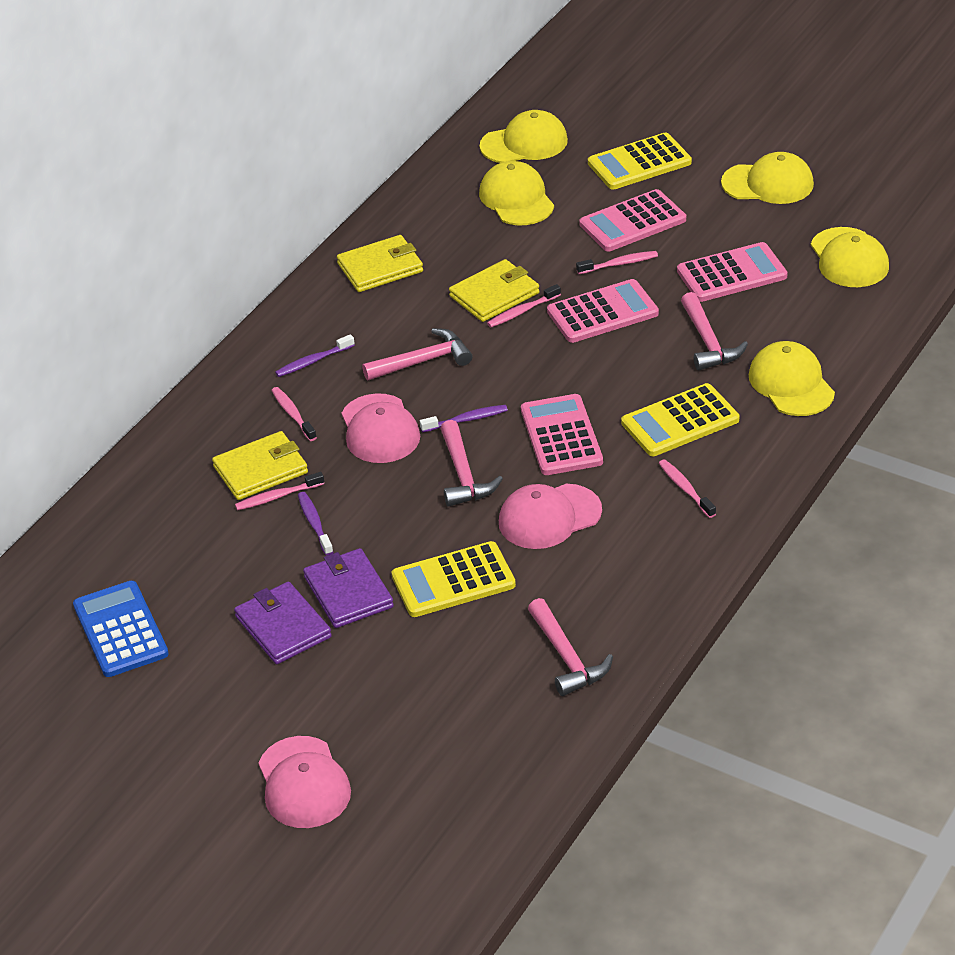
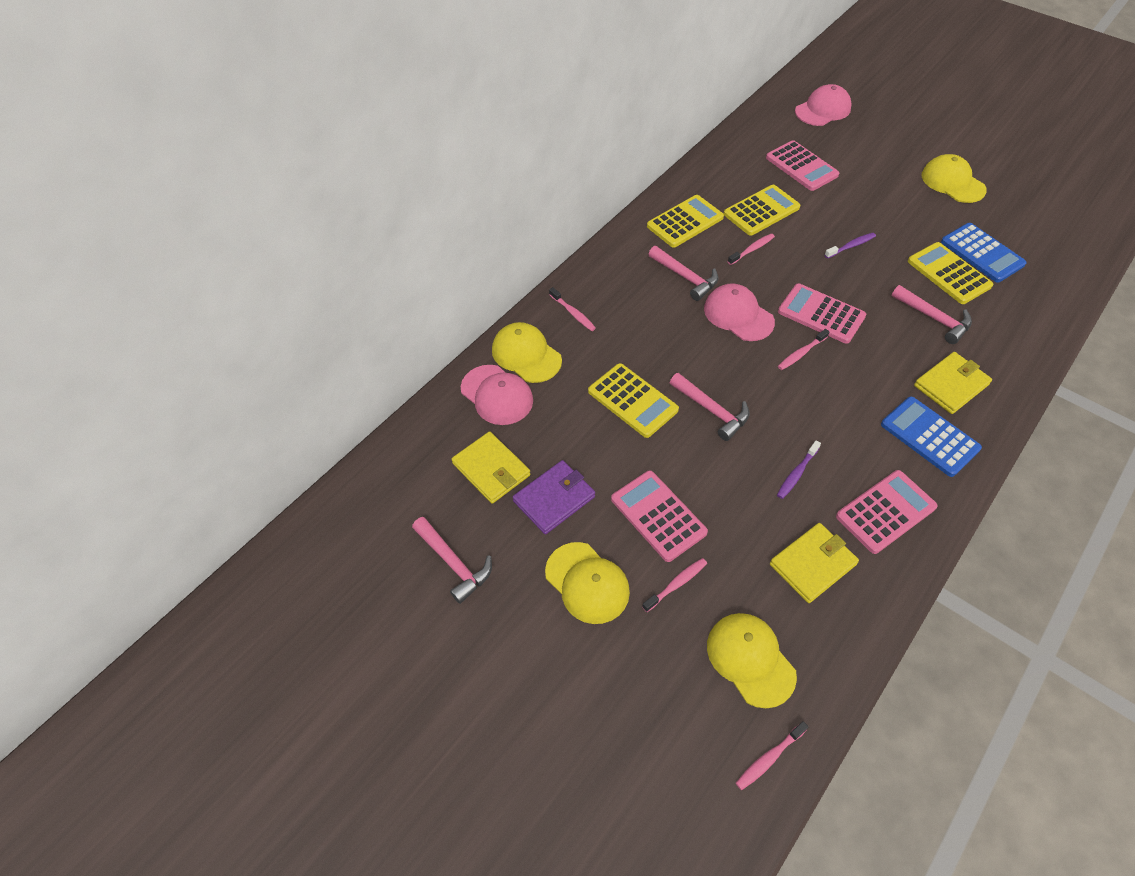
blue calculator: [73,581,169,677] = 1 -> [881,397,982,477] [941,223,1027,283] = 2
purple toothbrush: [275,334,355,377] [298,492,333,556] [420,405,508,432] = 3 -> [777,441,821,499] [825,233,876,259] = 2
purple wallet: [234,582,332,664] [303,548,394,628] = 2 -> [513,460,595,534] = 1
yellow calculator: [391,541,516,617] [588,133,692,190] [621,383,739,456] = 3 -> [588,363,679,438] [647,195,724,248] [724,185,800,236] [908,242,993,304] = 4
yellow cap: [479,161,554,225] [480,110,568,163] [721,152,814,204] [749,341,835,416] [811,227,889,287] = 5 -> [492,322,562,383] [545,542,630,624] [707,613,797,708] [922,154,987,203] = 4

